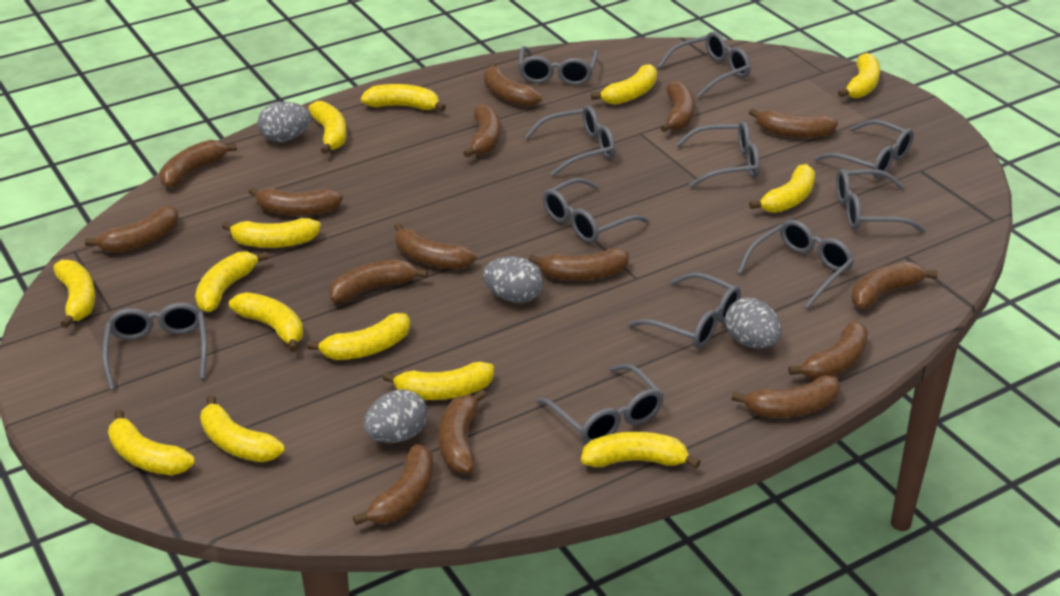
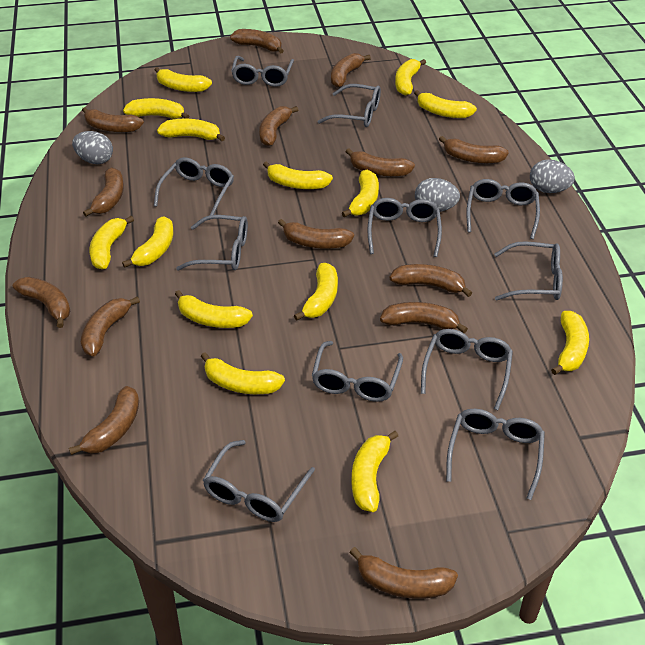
brown banana: [85,206,179,253] [160,140,237,188] [249,187,343,216] [329,260,428,303] [353,444,433,525] [394,223,477,269] [439,389,486,474] [463,104,501,158] [484,63,542,107] [529,248,629,280] [660,81,695,132] [732,375,841,418] [749,108,838,138] [788,321,868,379] [851,262,938,309] = 15 -> [13,277,70,328] [69,386,139,455] [81,296,140,356] [82,107,144,132] [83,167,124,217] [230,29,283,54] [259,106,298,146] [278,219,354,249] [331,53,371,88] [346,148,415,176] [349,547,458,599] [380,302,468,333] [389,264,472,297] [439,136,509,163] = 14
grey egg: [258,102,311,142] [364,389,428,443] [483,256,543,303] [725,298,781,348] = 4 -> [72,131,113,164] [415,178,460,212] [530,160,575,193] = 3

